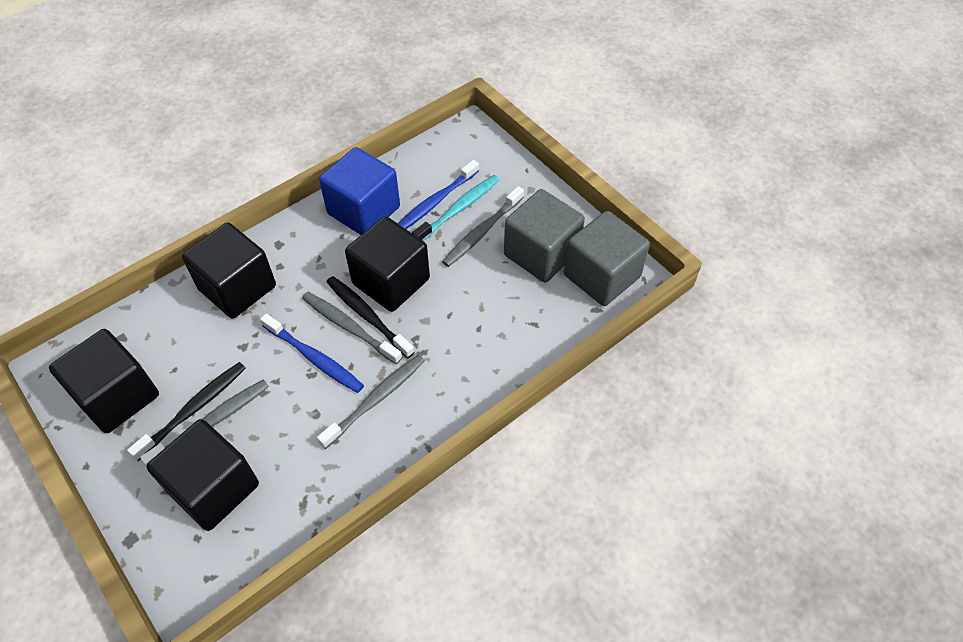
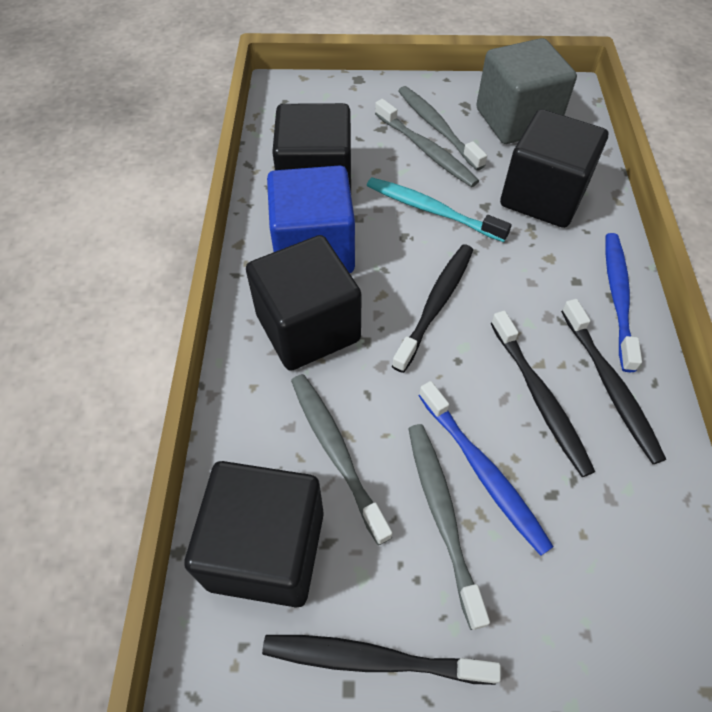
black toothbrush: [127,362,246,461] [326,276,414,358] = 2 -> [262,635,501,685] [392,244,473,373] [491,311,595,477] [561,299,666,464] = 4
grey cube: [504,189,585,282] [564,211,650,306] = 2 -> [476,38,577,144] = 1

